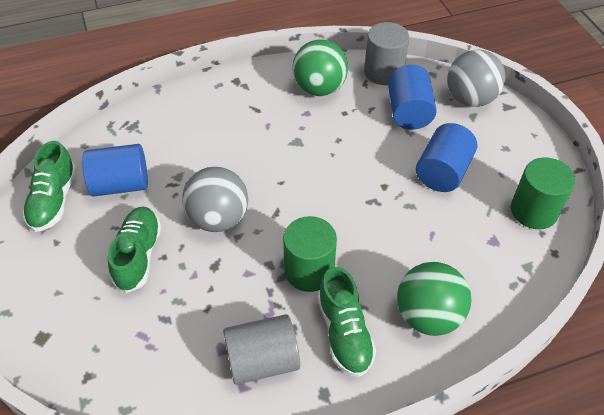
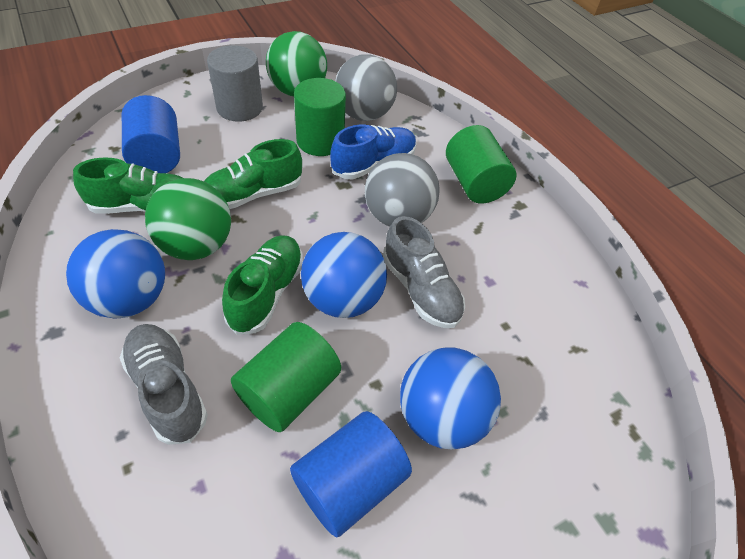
blue ball: none = 0 -> [66,229,165,319] [301,232,387,318] [400,348,501,450] = 3
blue cylinder: [82,144,148,197] [388,65,437,130] [416,123,477,192] = 3 -> [122,95,180,173] [290,411,412,537] = 2
blue shoe: none = 0 -> [330,124,417,180] = 1
green cylinder: [283,216,337,292] [511,157,575,229] = 2 -> [231,322,341,432] [294,78,346,156] [446,125,517,203] = 3
grey cylinder: [223,314,300,385] [364,22,409,85] = 2 -> [207,45,263,122] = 1
grey shoe: none = 0 -> [120,324,208,445] [383,216,465,328] = 2

